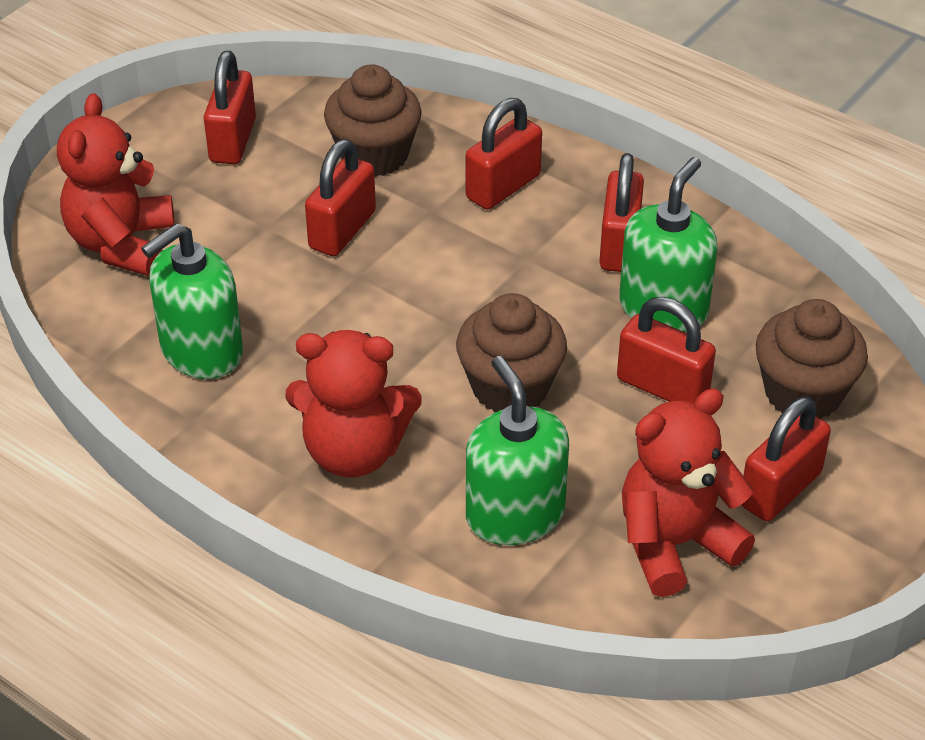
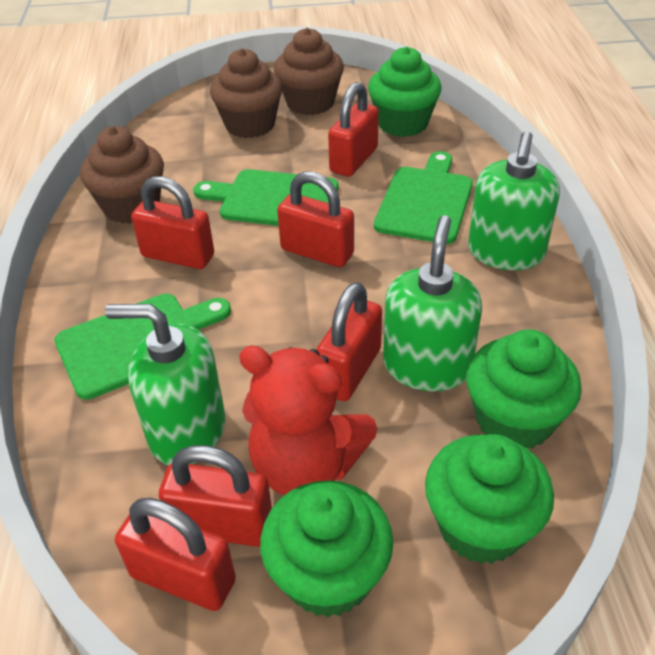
green cupcake: none = 0 -> [260,481,393,617] [368,46,441,137] [425,434,554,564] [466,329,582,448] = 4
green cutting board: none = 0 -> [54,294,231,400] [193,169,338,226] [374,151,473,244] = 3
red teddy bear: [57,93,175,276] [285,330,422,478] [622,388,755,597] = 3 -> [239,346,377,495] = 1

